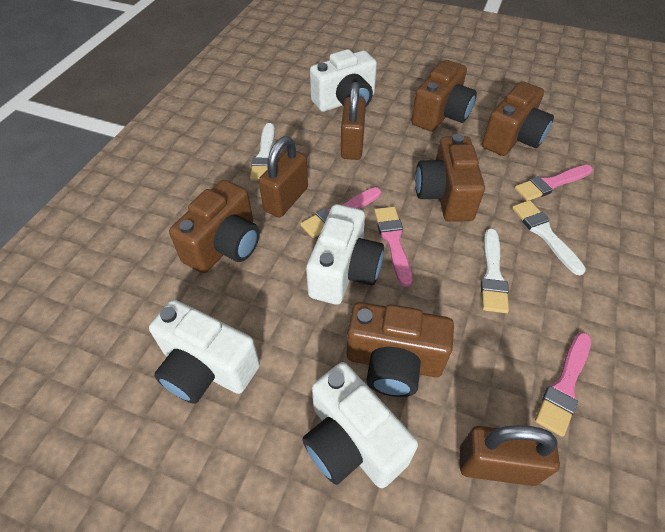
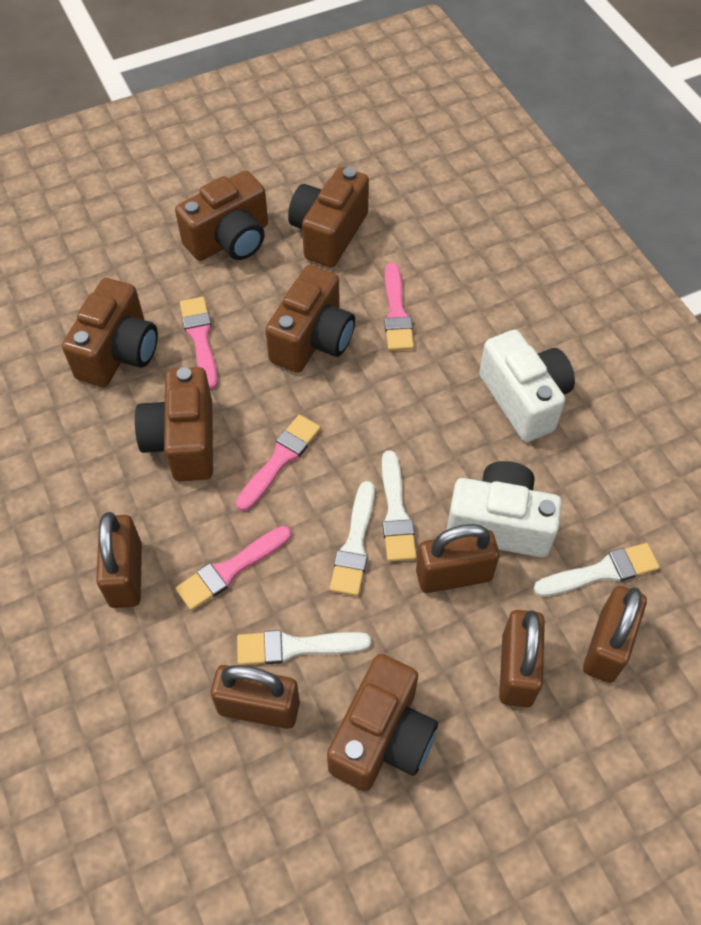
brown camera: [169,180,260,273] [346,302,454,397] [411,60,477,132] [415,134,485,222] [482,81,554,156] = 5 -> [62,278,158,387] [135,367,213,481] [175,171,268,261] [265,265,355,373] [288,167,369,267] [327,654,438,791] = 6
brown padlock: [259,136,308,218] [341,82,366,160] [459,425,560,486] = 3 -> [96,512,142,608] [211,665,300,729] [416,524,500,593] [499,610,545,707] [583,586,647,683] = 5
white brush: [250,123,275,181] [481,229,509,313] [512,200,586,276] = 3 -> [237,630,371,665] [330,481,375,596] [382,450,417,562] [533,543,659,597] = 4
white camera: [149,300,260,404] [302,362,418,488] [306,204,384,305] [310,49,377,112] = 4 -> [447,461,562,557] [479,330,575,442] = 2

